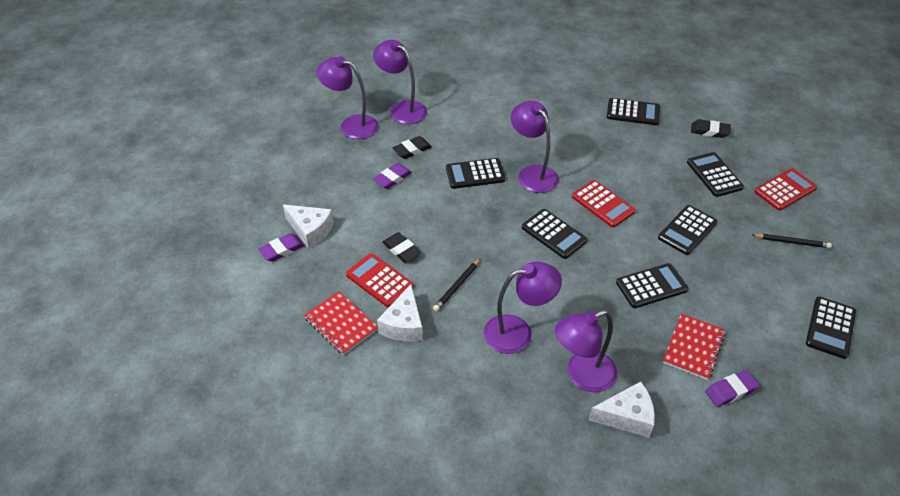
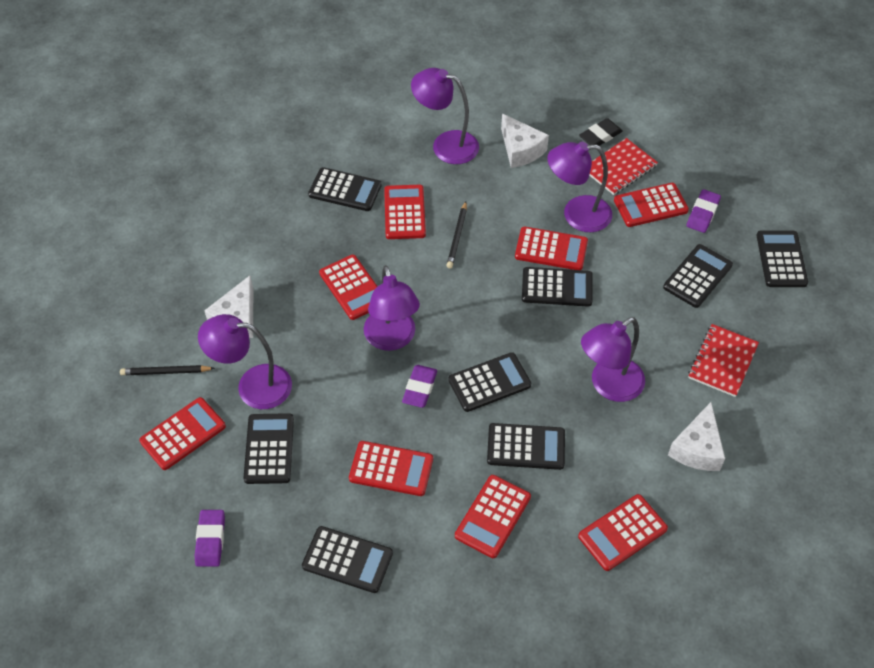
black calculator: [446,158,506,189] [522,209,587,259] [607,98,660,125] [616,263,688,308] [658,205,718,255] [687,152,744,197] [806,296,856,359] = 7 -> [244,413,294,484] [302,526,393,593] [308,167,382,211] [448,352,531,412] [487,423,565,470] [522,267,593,307] [663,244,733,308] [756,230,808,287] = 8
black eraser: [382,232,421,263] [392,136,432,159] [691,119,731,138] = 3 -> [579,118,623,146] = 1
red calculator: [346,253,414,307] [572,180,635,227] [754,168,817,211] = 3 -> [139,397,226,470] [319,255,378,320] [349,441,433,496] [384,185,426,239] [455,475,531,558] [515,227,588,270] [578,494,668,571] [614,183,689,227] = 8

